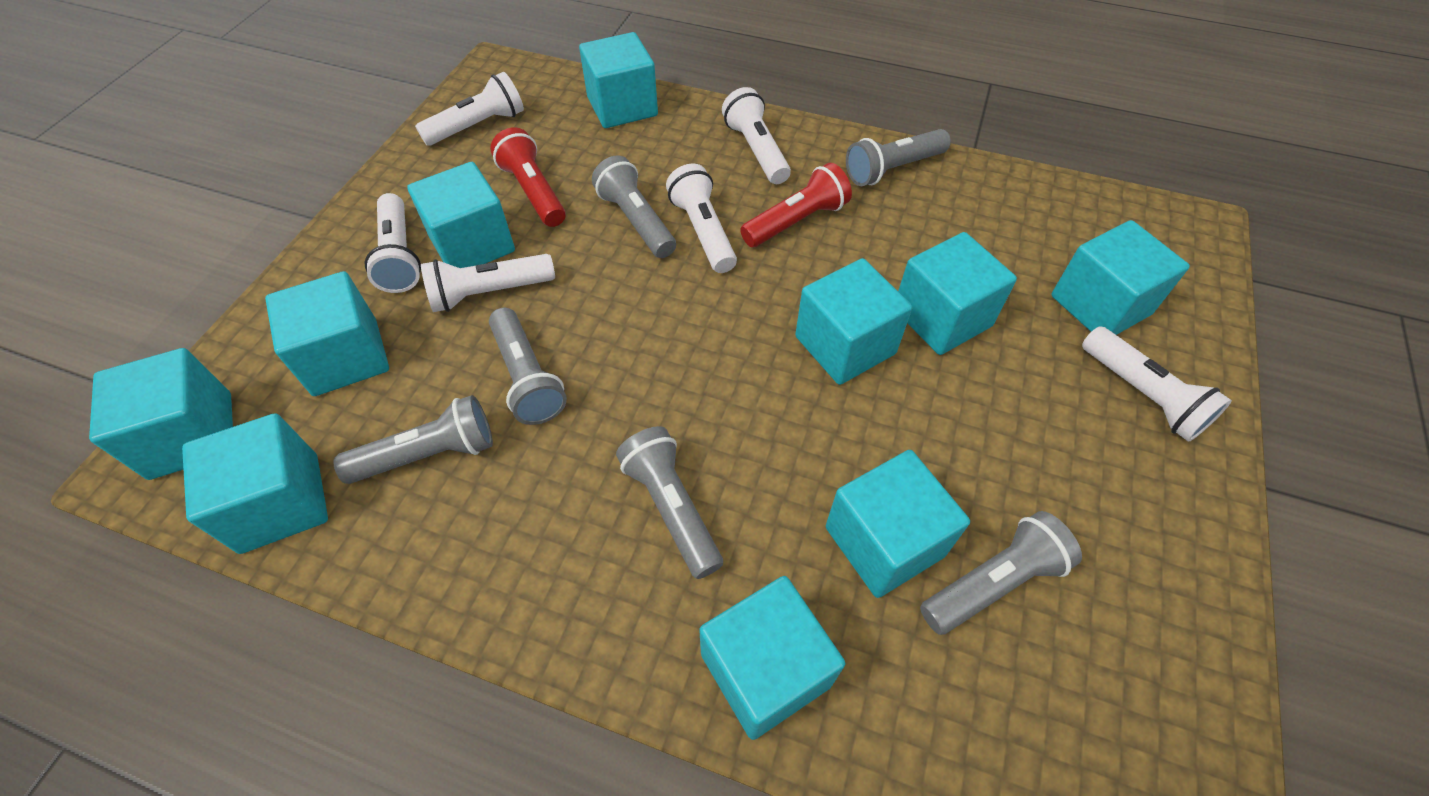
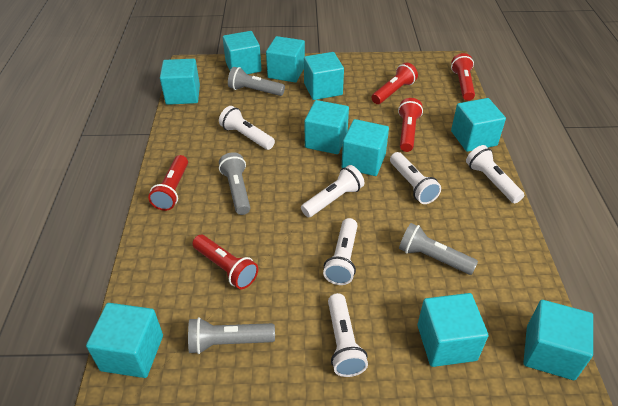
grey flashlight: [333,395,493,484] [489,308,567,425] [592,155,676,258] [616,426,723,579] [846,129,951,186] [920,511,1082,635] = 6 -> [188,317,275,354] [219,152,250,215] [228,67,285,96] [399,223,478,275] = 4
red flashlight: [490,127,566,227] [740,163,852,247] = 2 -> [148,155,188,211] [192,235,258,289] [371,62,418,104] [398,98,423,152] [451,53,475,101] = 5

